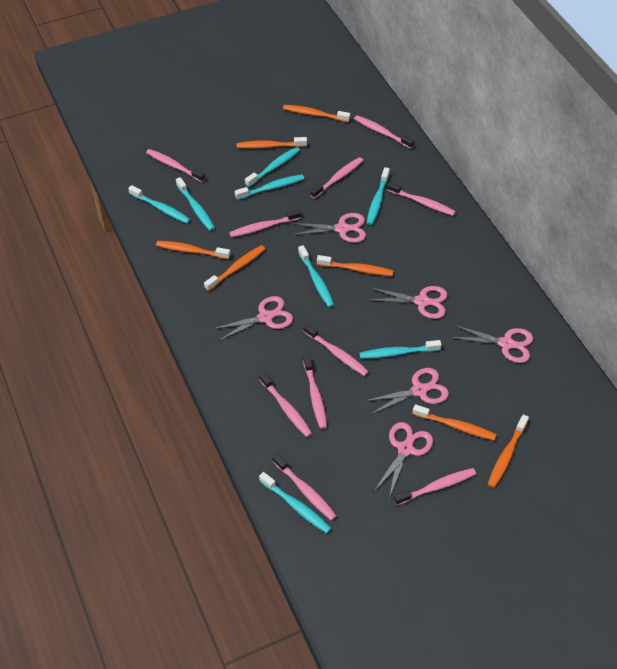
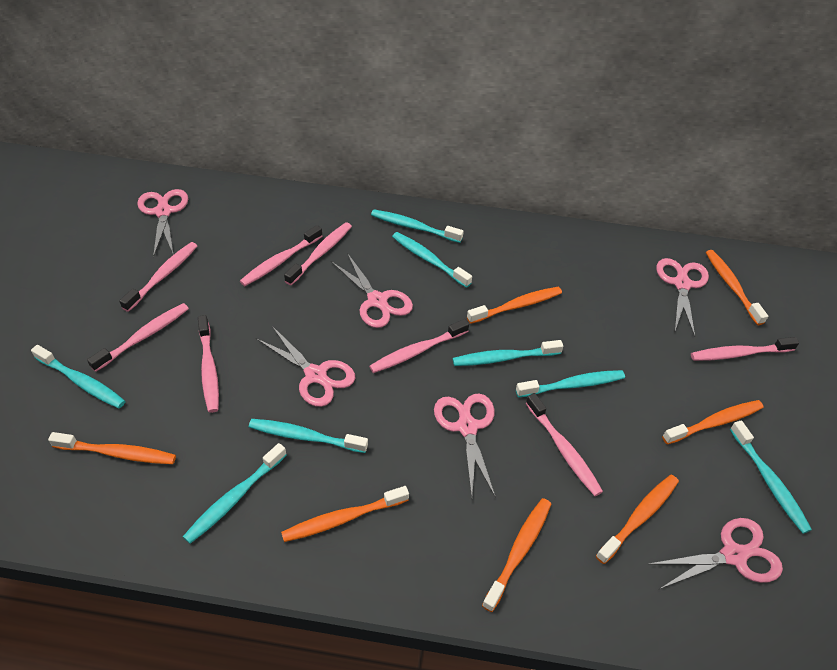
pink toothbrush: [146,149,205,182] [229,209,302,237] [259,371,312,437] [273,453,337,521] [303,323,369,376] [303,354,327,429] [310,157,364,199] [354,115,414,149] [387,182,456,216] [394,468,476,505] = 10 -> [87,303,189,372] [119,242,197,312] [198,315,219,413] [240,225,322,286] [284,222,352,285] [369,319,469,373] [526,393,603,496] [691,337,799,361] = 8

